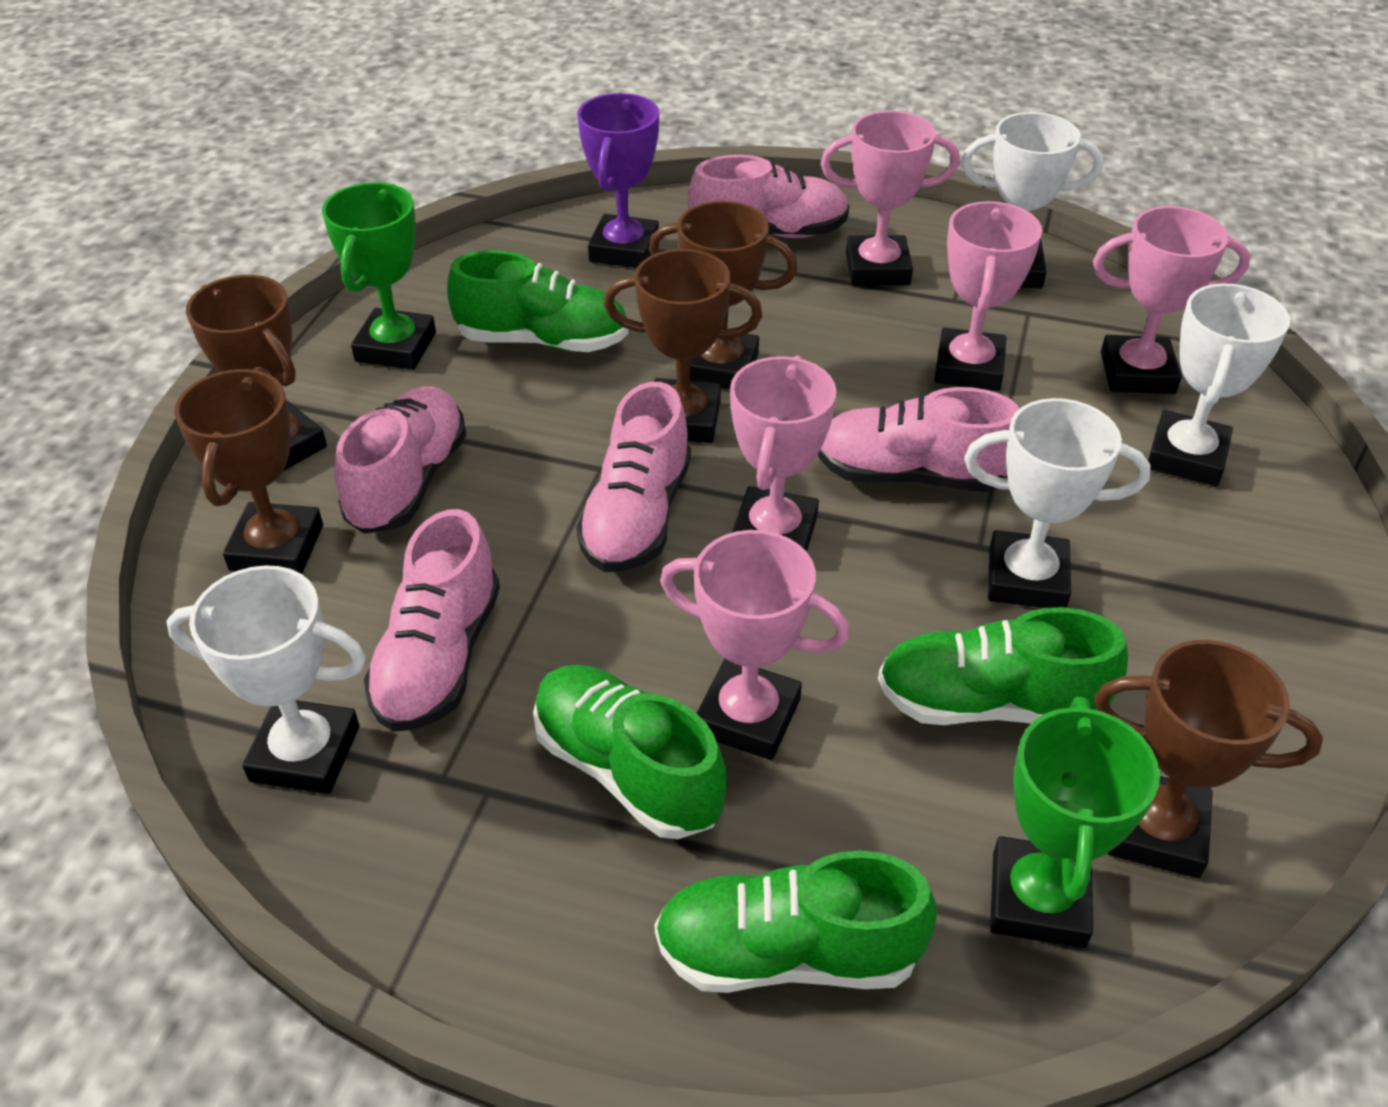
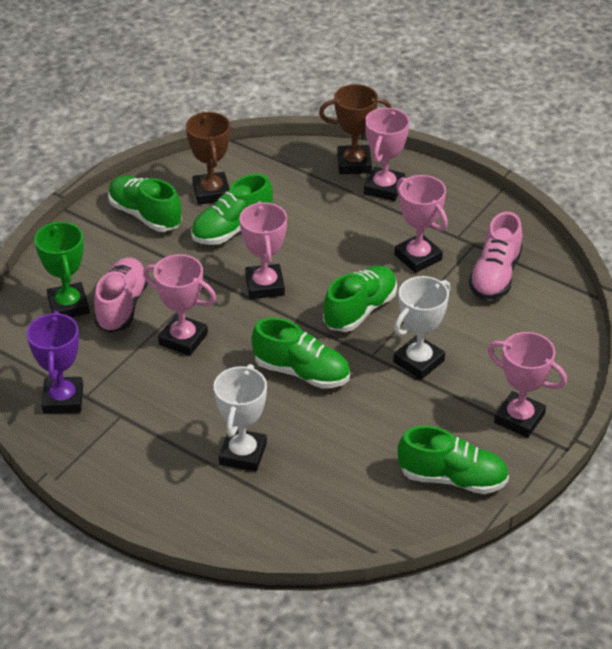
brown trophy: [174,367,323,574] [186,275,327,471] [604,249,762,443] [649,201,798,389] [1094,640,1323,878] = 5 -> [186,112,230,205] [319,84,392,174] = 2
green shoe: [447,250,628,352] [533,665,727,839] [655,851,937,993] [878,607,1128,725] = 4 -> [108,176,182,232] [191,174,273,245] [251,317,350,389] [323,266,397,332] [398,426,509,494] = 5
green trophy: [322,182,436,370] [990,697,1160,948] = 2 -> [34,221,89,317] = 1
pink shoe: [334,386,466,534] [364,509,500,732] [576,382,691,572] [688,155,849,238] [818,387,1019,492] = 5 -> [94,257,148,333] [469,212,523,300] = 2
white trophy: [166,565,366,794] [961,112,1103,288] [964,398,1151,608] [1148,283,1290,486] = 4 -> [214,364,267,471] [393,276,450,380] = 2

